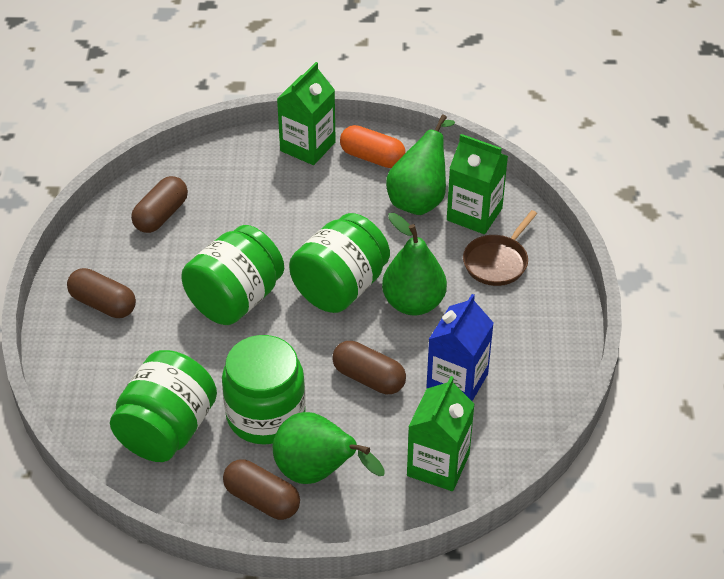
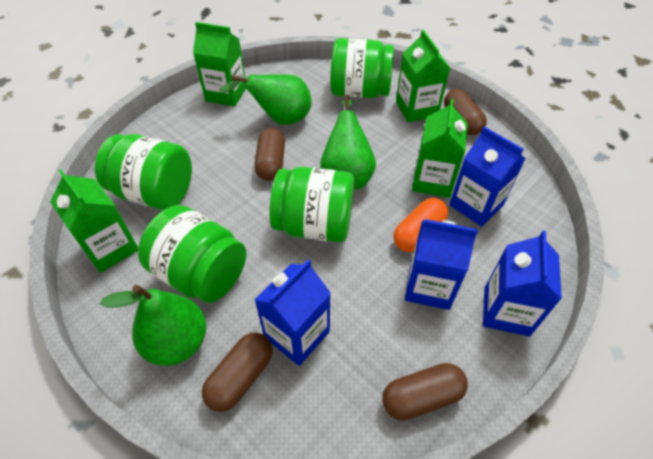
blue carton: [426,294,494,401] = 1 -> [254,259,331,366] [405,219,478,310] [449,126,525,227] [483,231,562,336] = 4
brown pan: [463,210,537,286] = 1 -> none = 0
green carton: [277,62,336,165] [407,376,475,491] [447,134,508,234] = 3 -> [50,169,138,273] [193,22,246,107] [396,30,450,122] [412,99,468,198] = 4

